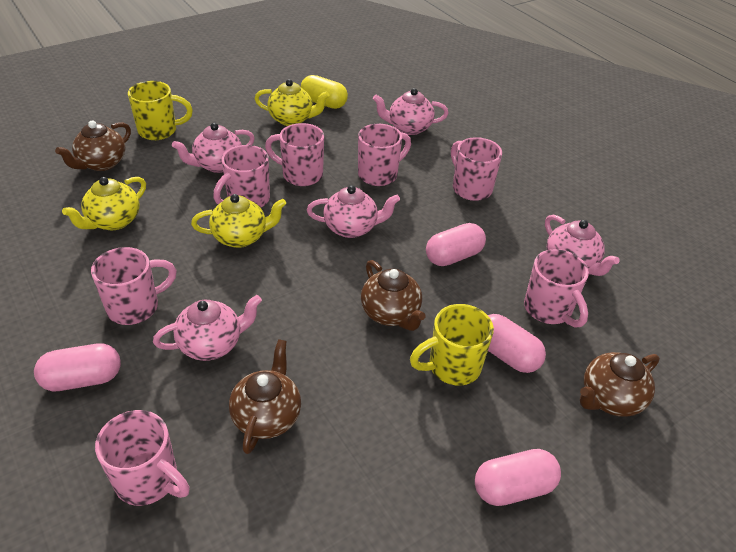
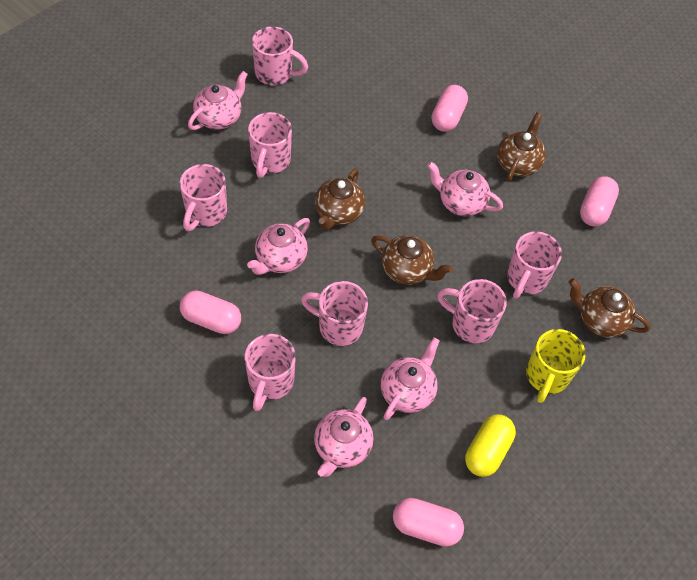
yellow mug: [128,81,193,140] [410,304,494,385] = 2 -> [526,329,586,403] = 1
yellow teapot: [62,177,146,230] [191,194,286,248] [255,79,330,126] = 3 -> none = 0

